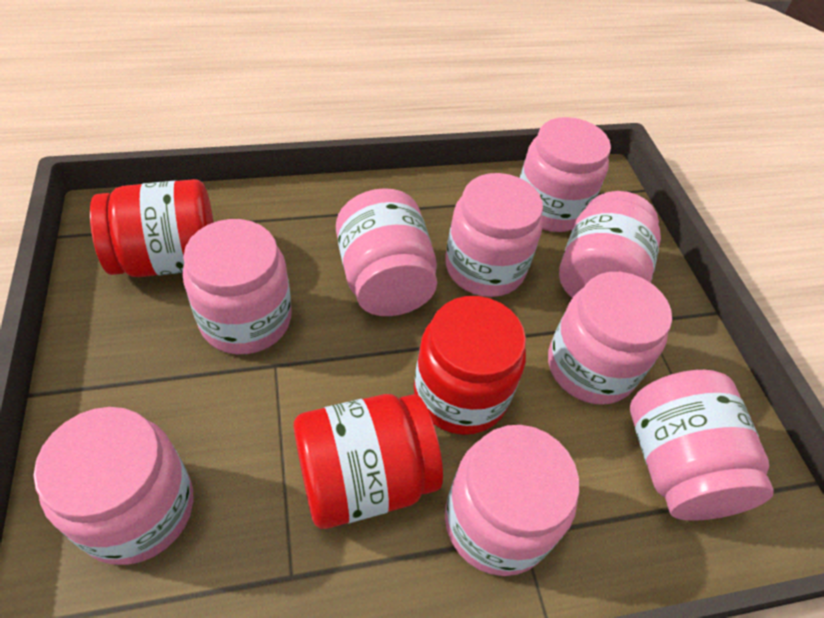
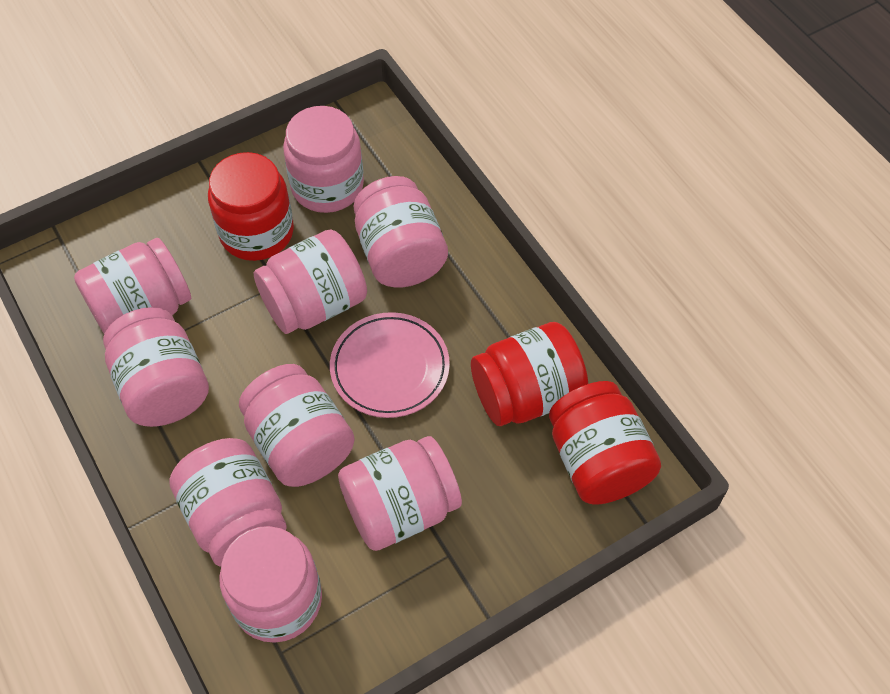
pink plate: none = 0 -> [330,312,450,418] = 1

